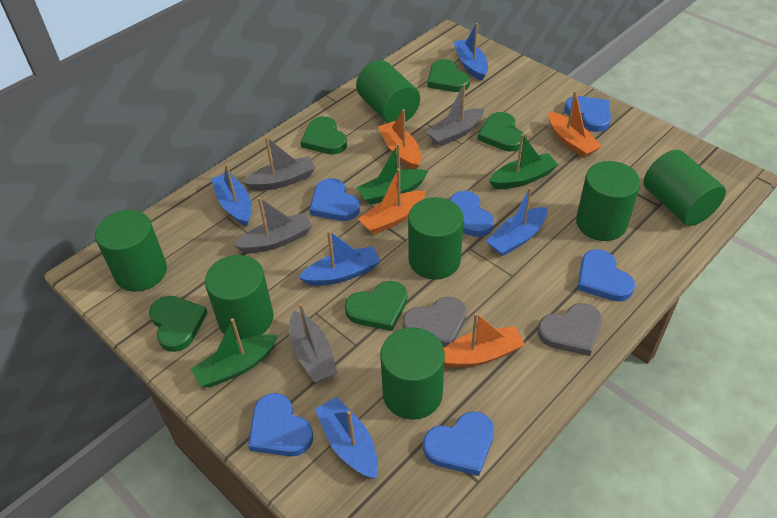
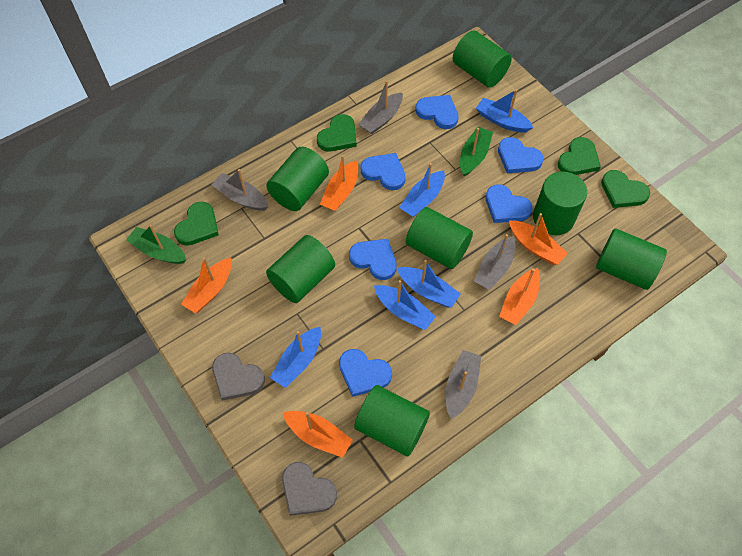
green boat: [191,318,278,387] [357,143,428,205] [489,134,558,189] = 3 -> [126,225,186,264] [460,127,493,176] = 2
green heart: [149,296,208,352] [300,116,347,155] [345,281,407,331] [427,59,470,92] [477,112,524,152] = 5 -> [174,202,219,246] [317,114,357,152] [558,137,601,175] [601,170,650,208] = 4
orange boat: [358,168,426,235] [378,109,421,169] [444,313,525,368] [548,91,602,158] = 4 -> [181,257,232,313] [282,411,353,458] [320,155,358,211] [499,268,540,325] [509,213,568,265] = 5

